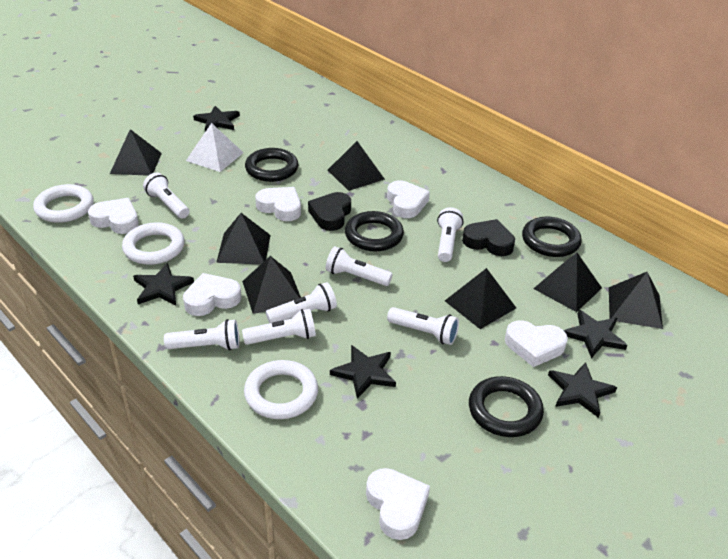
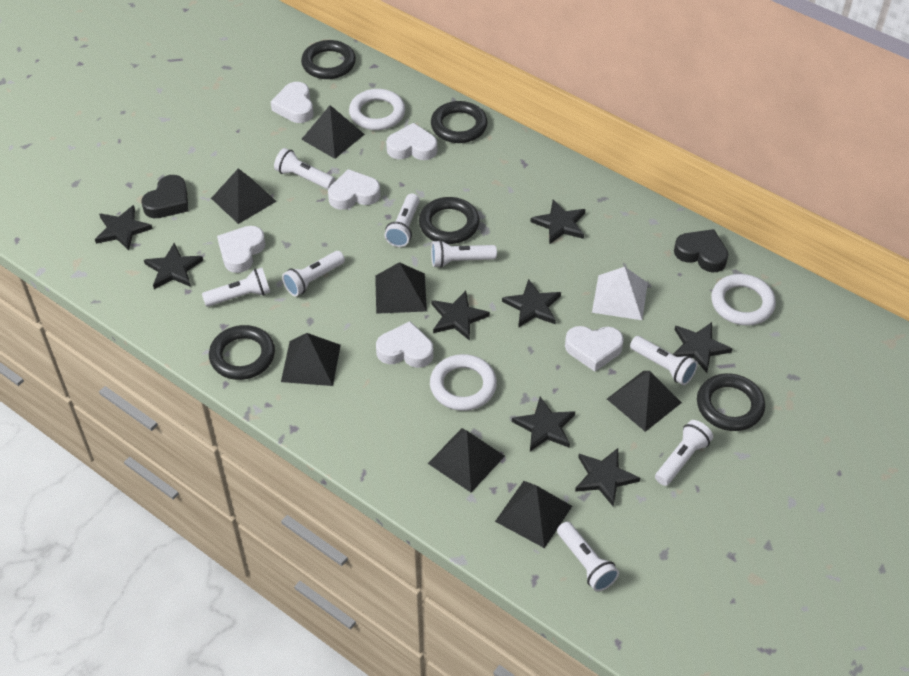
black ring: [245,148,298,182] [345,211,404,251] [469,376,544,437] [522,217,582,257] = 4 -> [209,325,275,380] [301,40,356,79] [419,197,479,244] [431,101,488,143] [697,373,765,431] = 5
black star: [133,263,194,305] [193,106,240,132] [330,345,396,399] [548,362,617,418] [564,310,627,358] = 5 -> [95,205,153,250] [144,243,203,289] [432,291,490,341] [502,279,561,328] [512,397,575,451] [530,200,586,244] [575,448,640,507] [673,322,732,373] = 8
white flashlight: [143,173,189,219] [164,319,239,350] [242,309,316,345] [266,282,337,323] [326,246,393,286] [387,307,459,345] [437,207,464,262] = 7 -> [202,268,270,307] [274,148,335,189] [282,251,345,296] [384,193,420,247] [431,240,497,268] [557,522,619,592] [630,336,698,385] [655,420,713,486] = 8

